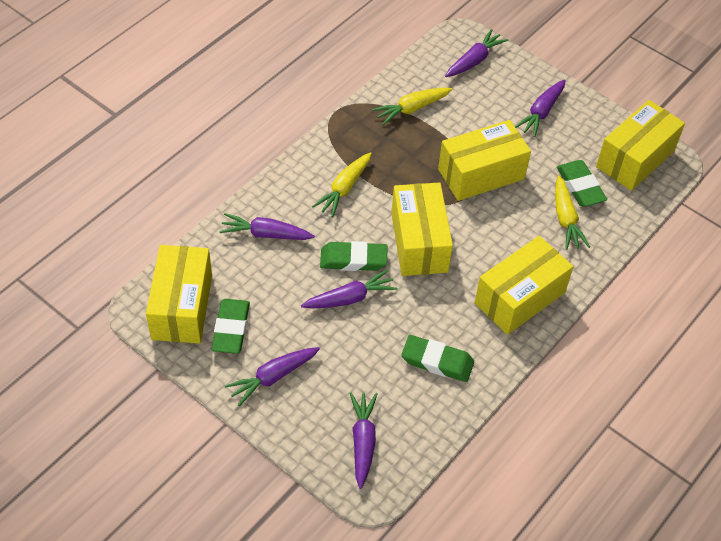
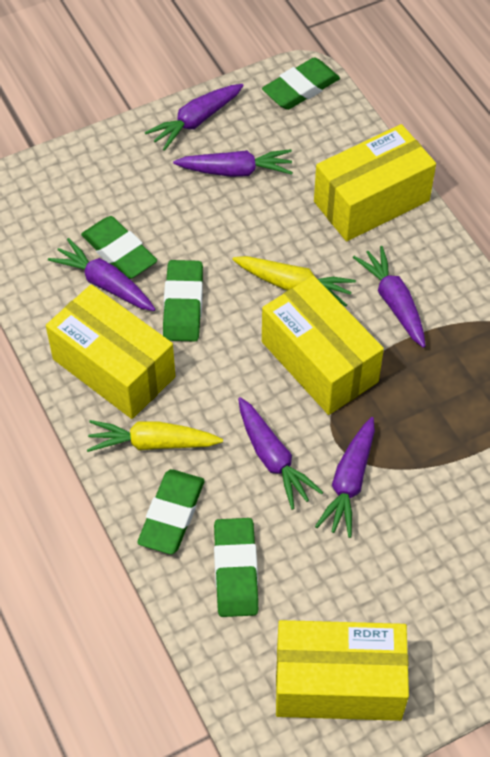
green eraser: [212,299,250,354] [320,241,387,271] [401,335,474,382] [557,160,607,207] = 4 -> [81,216,157,279] [137,469,204,554] [163,260,203,342] [214,518,258,617] [262,57,340,110] = 5
yellow box: [146,245,212,344] [391,182,453,276] [438,120,531,201] [475,236,573,335] [596,100,685,191] = 5 -> [46,284,175,419] [262,276,384,415] [276,620,409,721] [314,124,436,242] = 4
yellow carrot: [312,152,372,217] [372,87,453,125] [555,175,590,250] = 3 -> [87,420,223,452] [232,256,356,307] = 2

